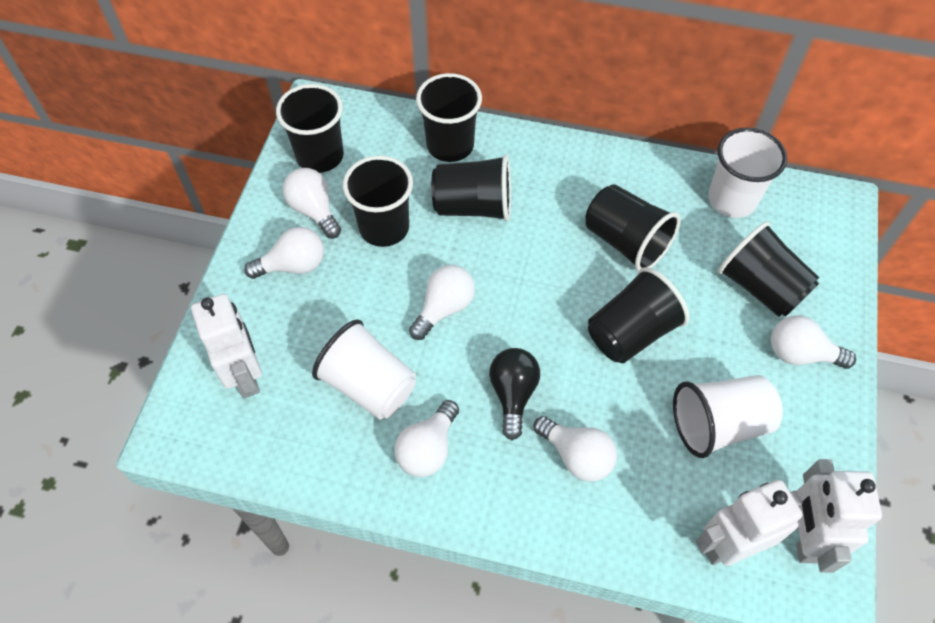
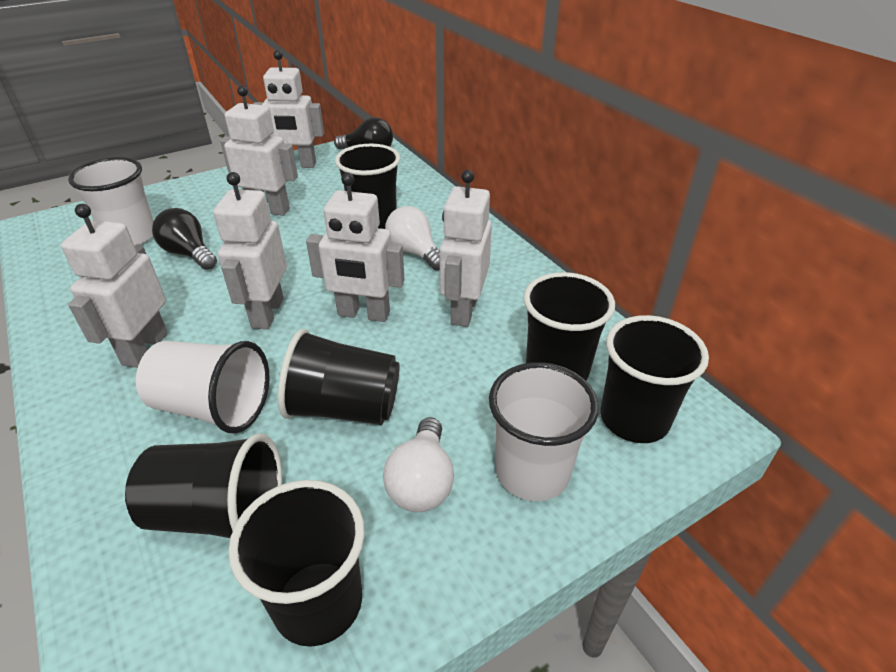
black cup: [276,84,344,173] [343,155,413,247] [416,73,482,162] [431,154,511,221] [585,184,681,271] [588,267,689,363] [718,221,819,317] = 7 -> [125,434,282,538] [228,480,365,647] [278,329,400,425] [335,144,400,229] [523,272,615,380] [601,315,709,443] = 6
black light bulb: [489,348,540,440] = 1 -> [152,208,217,270] [334,117,393,149] = 2
white light bulb: [244,227,324,279] [283,168,341,239] [394,400,459,477] [409,265,475,340] [534,416,617,482] [771,315,856,369] = 6 -> [383,417,454,512] [385,206,440,271] = 2
white robot: [191,294,262,399] [696,480,803,566] [796,459,882,573] = 3 -> [61,204,168,368] [213,172,287,329] [220,86,298,216] [253,50,324,168] [306,173,405,322] [440,170,492,327] = 6

